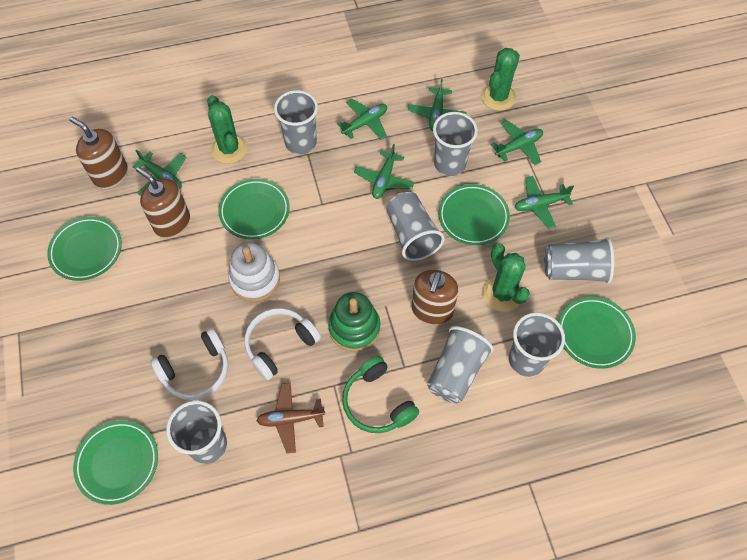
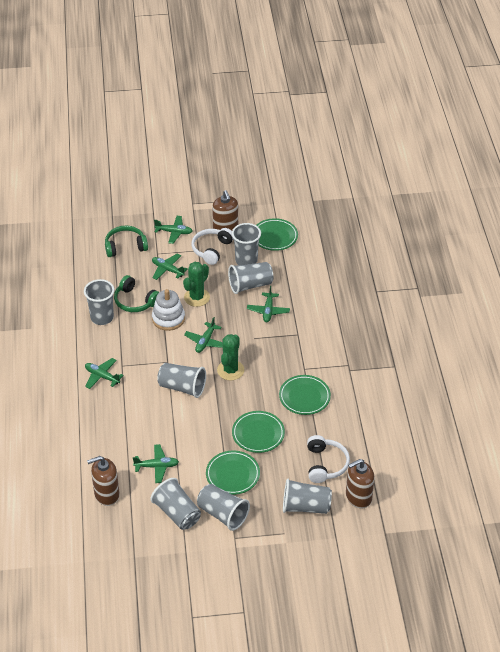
brown plane: [256,383,325,453] = 1 -> none = 0
green cactus: [207,95,248,164] [481,48,520,111] [483,243,530,312] = 3 -> [183,262,210,307] [217,334,244,380] = 2
green headphones: [342,356,419,433] = 1 -> [105,226,148,257] [114,275,159,312] = 2
green plate: [47,217,122,281] [73,421,158,505] [218,179,290,240] [438,184,510,245] [558,297,636,369] = 5 -> [206,451,260,495] [232,411,285,453] [256,218,298,251] [279,375,331,415] = 4
green stacking toy: [328,292,380,351] = 1 -> none = 0

